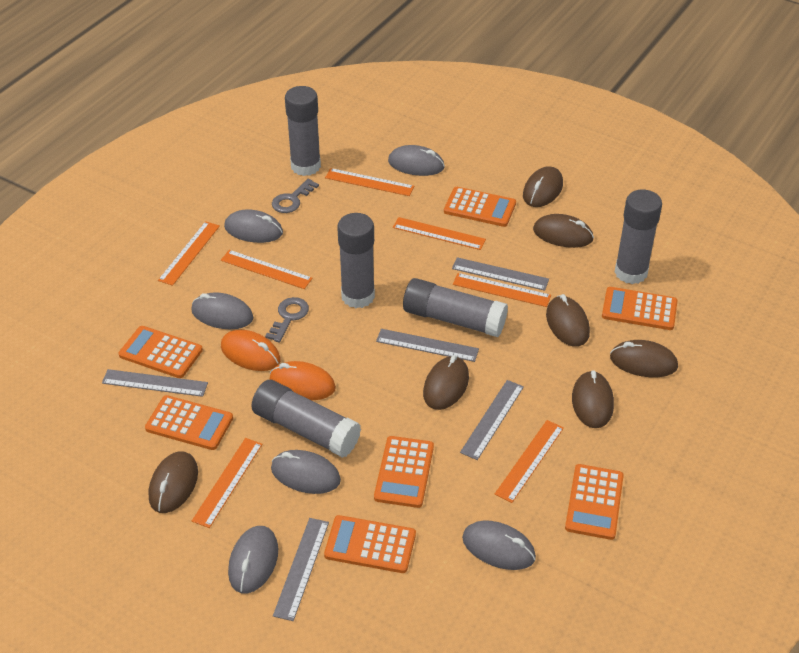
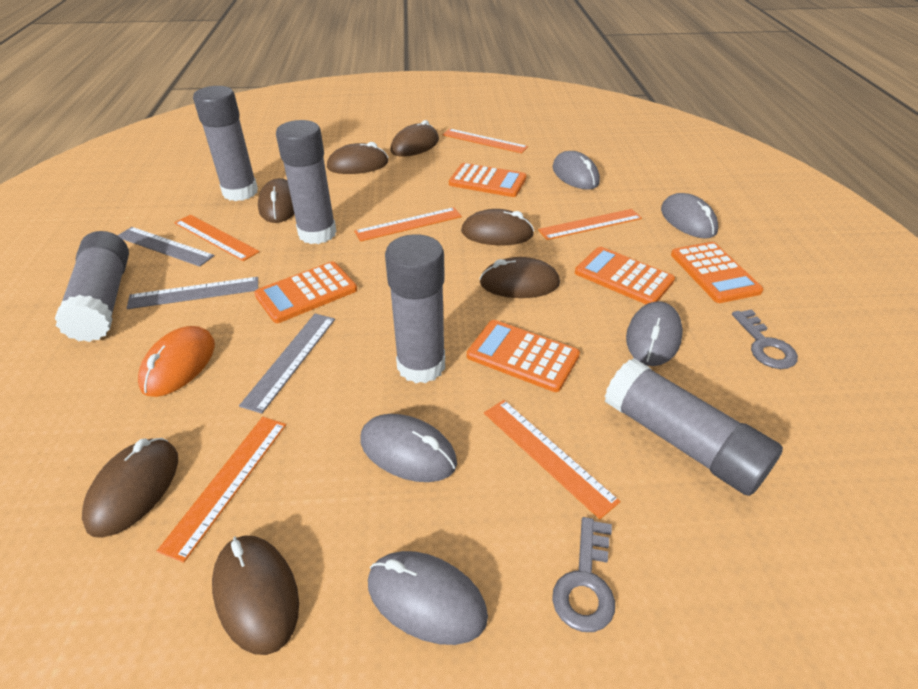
grey mouse: [191,292,253,329] [224,210,283,243] [228,526,278,593] [271,450,341,494] [388,145,445,176] [462,520,536,570] = 6 -> [361,414,457,482] [368,551,488,645] [552,151,600,190] [626,301,683,366] [661,193,718,239] = 5
grey ruler: [102,369,208,397] [273,518,329,621] [376,329,479,362] [452,257,549,291] [460,380,524,460] = 5 -> [117,227,215,267] [126,277,258,309] [239,314,335,414] = 3
orange calculator: [119,326,203,378] [145,395,233,450] [324,515,416,573] [374,436,434,508] [444,187,516,227] [565,464,624,540] [602,287,678,330] = 7 -> [254,261,357,323] [449,163,527,197] [467,320,580,392] [575,247,675,304] [671,242,764,303] = 5
orange mouse: [221,330,280,371] [269,361,336,400] = 2 -> [138,326,215,397] = 1
orange ruler: [158,221,220,286] [192,438,263,528] [221,250,313,289] [325,168,414,196] [393,217,486,250] [453,273,551,307] [495,420,564,503] = 7 -> [157,417,286,563] [174,215,260,261] [354,207,462,242] [442,129,528,153] [484,400,621,519] [538,209,642,240] = 6

